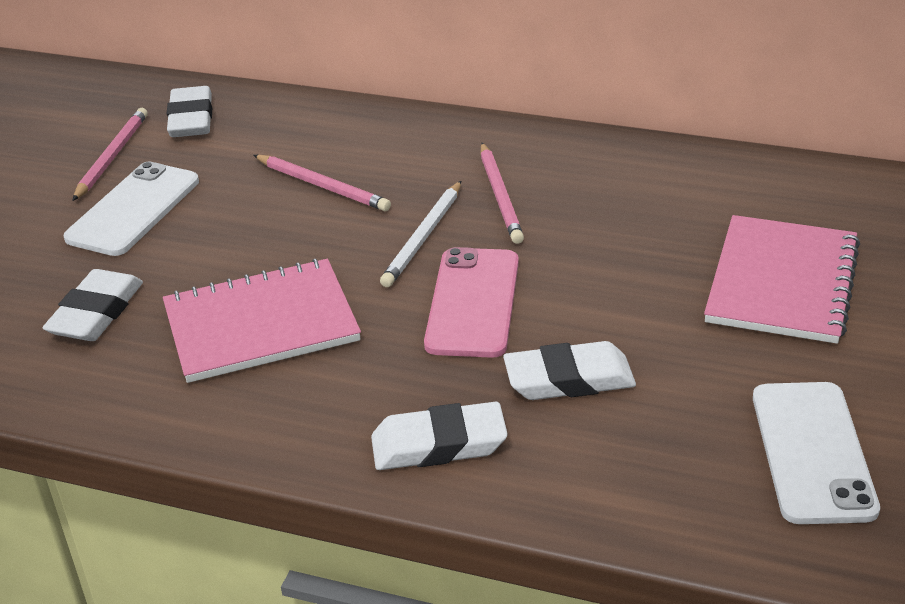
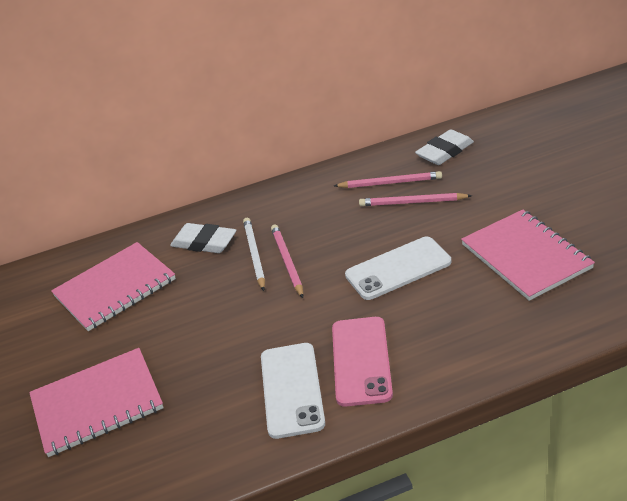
pink notebook: [163,259,361,383] [704,215,860,344] = 2 -> [29,348,164,457] [51,242,176,331] [461,210,595,301] = 3
white eraser: [42,269,143,341] [167,86,212,137] [371,402,508,470] [503,341,636,400] = 4 -> [170,223,236,253] [415,129,474,165] = 2

